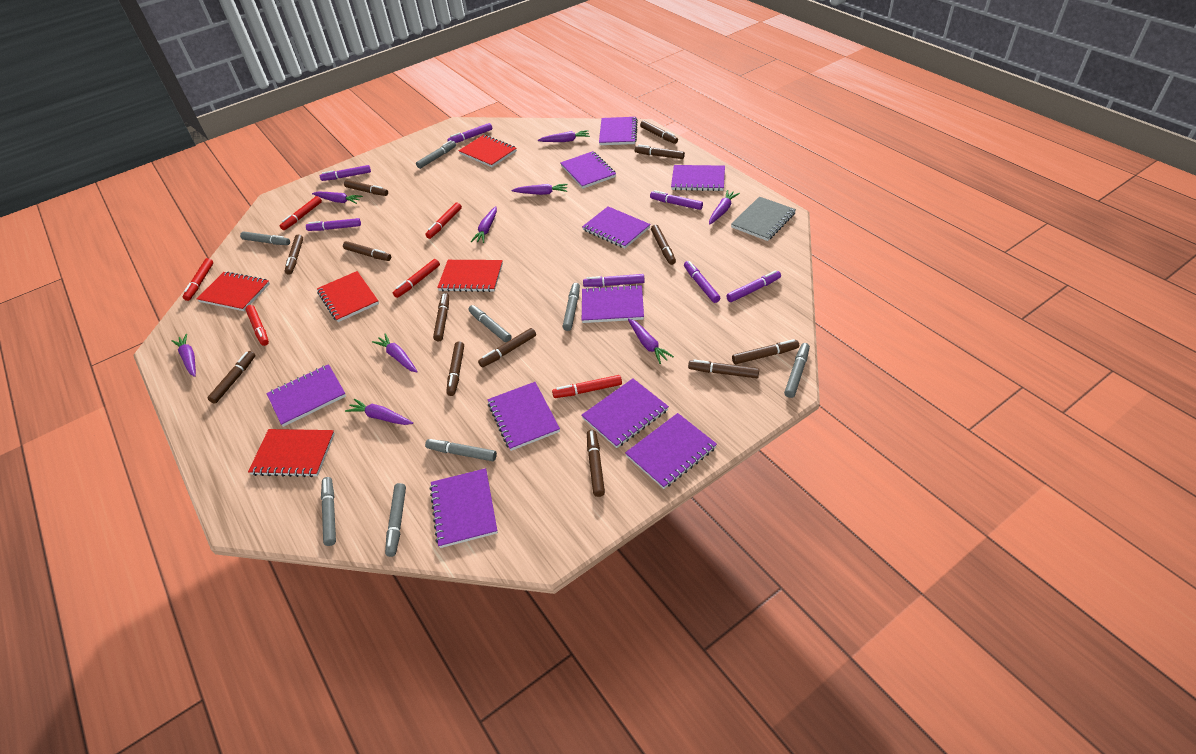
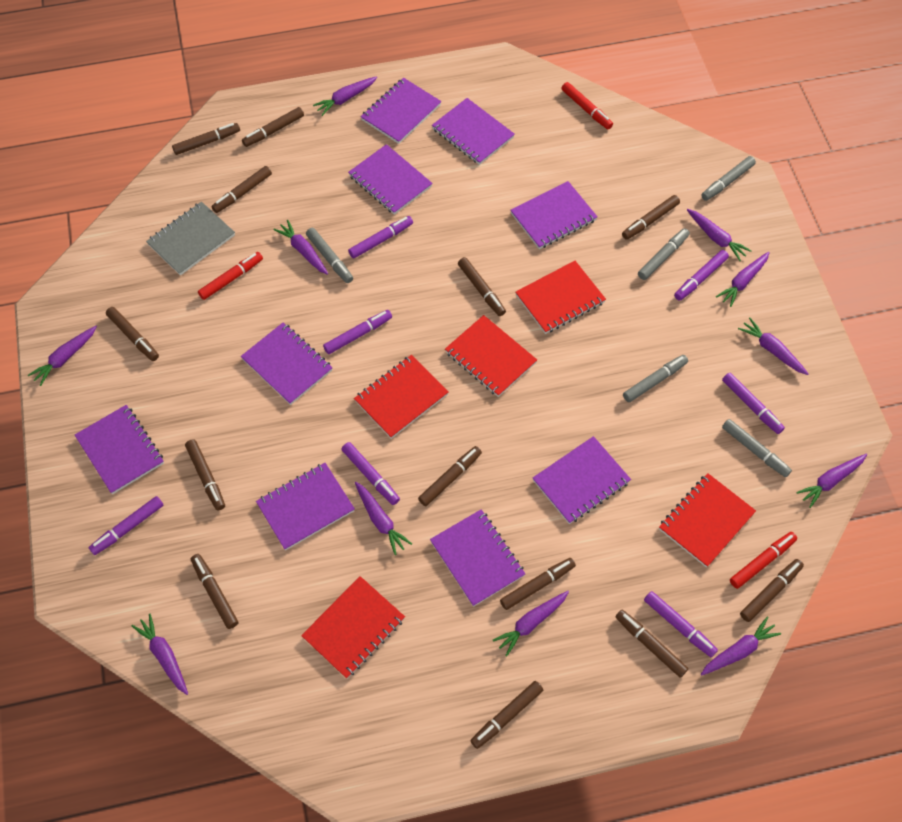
grey marker: [240,232,290,245] [321,477,336,546] [385,483,406,557] [416,140,456,169] [425,439,497,461] [468,305,512,343] [563,283,580,331] [784,343,810,398] = 8 -> [306,228,353,283] [623,355,688,402] [638,228,690,280] [701,156,756,201] [722,419,792,477] = 5
purple carrot: [171,334,196,377] [312,192,363,204] [345,399,413,425] [372,334,418,372] [471,206,497,243] [511,184,568,195] [538,130,590,142] [628,318,674,364] [709,190,740,225] = 9 -> [28,326,97,386] [132,614,188,695] [274,220,328,275] [313,76,377,116] [355,482,412,555] [493,591,569,656] [687,209,752,261] [701,616,781,675] [716,252,770,307] [738,317,809,375] [796,454,867,508] = 11
purple notebook: [266,364,346,427] [430,468,498,548] [487,382,560,451] [560,151,616,189] [581,378,669,448] [582,206,651,249] [582,284,644,323] [599,117,637,145] [625,413,717,489] [671,165,725,191] = 10 -> [75,405,164,494] [241,322,332,405] [256,463,355,550] [348,144,433,215] [361,78,441,144] [430,509,525,607] [432,98,515,165] [510,181,598,249] [533,436,631,524] = 9
red marker: [183,258,213,301] [246,305,269,346] [280,196,322,230] [393,259,440,298] [425,203,462,239] [552,375,622,398] = 6 -> [198,252,263,300] [561,82,613,129] [730,532,797,589] = 3

